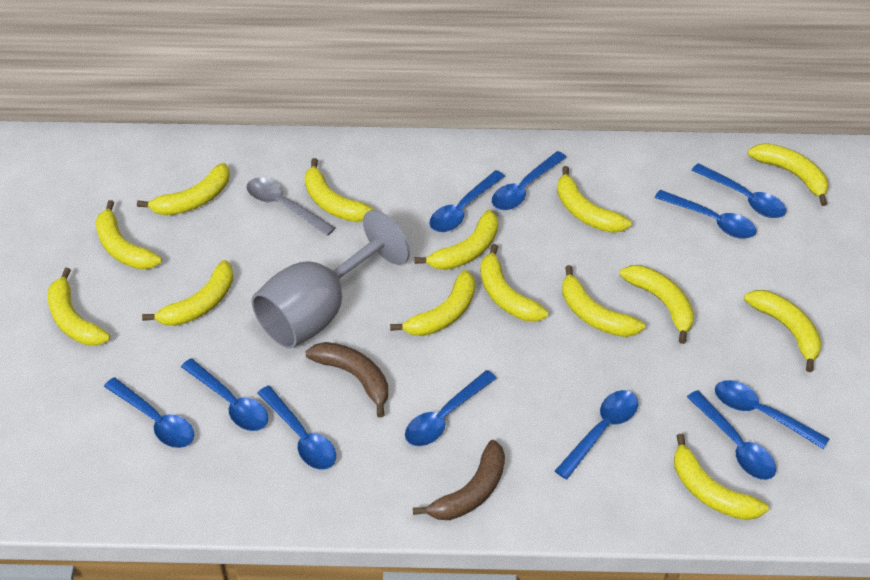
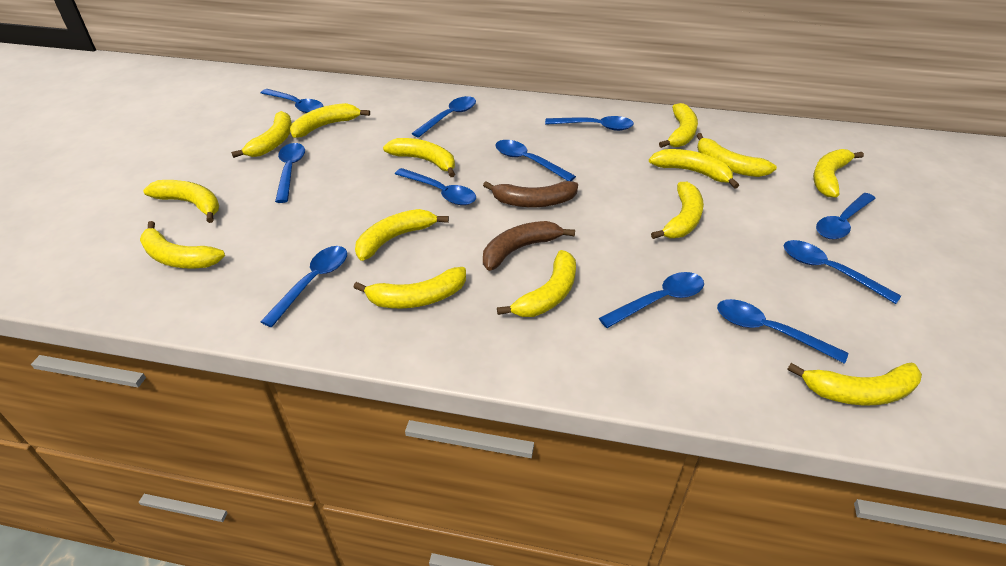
grey goblet: [251,210,410,348] = 1 -> none = 0
grey spoon: [246,178,335,236] = 1 -> none = 0

